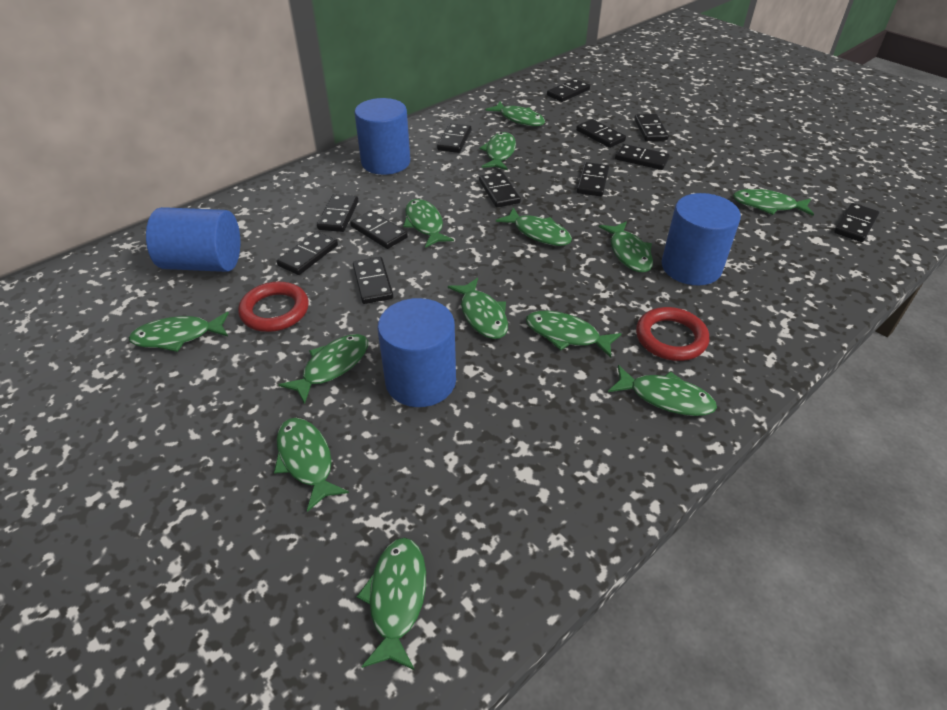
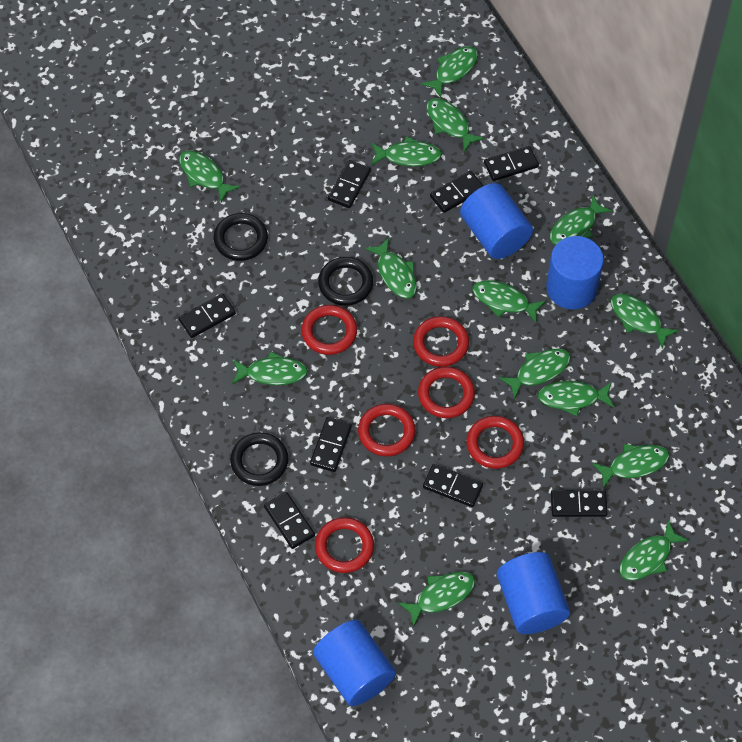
black domino: [277,232,338,275] [317,194,358,232] [350,211,408,249] [353,257,393,304] [437,123,471,153] [479,172,521,207] [547,79,590,102] [576,119,626,148] [577,162,609,196] [615,144,670,170] [634,114,669,141] [834,203,879,242] = 12 -> [179,293,236,338] [264,492,315,549] [310,417,352,472] [328,160,371,208] [423,464,483,507] [430,171,484,213] [484,146,539,181] [551,490,608,517] = 8
black ring: none = 0 -> [214,213,268,261] [230,432,288,486] [318,257,373,306] = 3
green fish: [129,312,229,352] [274,418,349,512] [279,334,368,404] [357,537,426,670] [403,199,454,248] [448,278,508,339] [480,132,516,170] [485,101,545,126] [496,207,572,246] [526,311,622,358] [599,221,653,272] [608,365,717,416] [733,189,814,216] = 13 -> [179,151,240,202] [232,351,308,385] [365,238,417,299] [371,137,442,166] [398,571,475,627] [421,46,478,98] [426,98,484,152] [472,280,546,323] [499,348,571,399] [538,381,614,416] [550,195,612,245] [592,444,669,488] [610,294,679,348] [620,520,689,581] = 14
red ring: [238,282,309,332] [636,307,709,361] = 2 -> [301,305,357,355] [315,517,374,573] [358,404,416,456] [413,316,469,367] [418,367,475,418] [466,416,524,469] = 6

